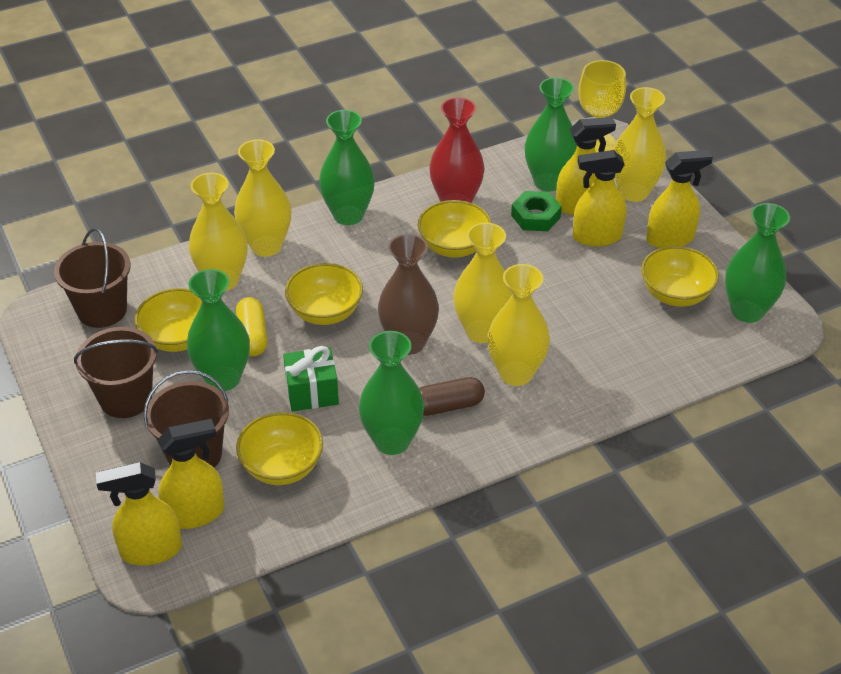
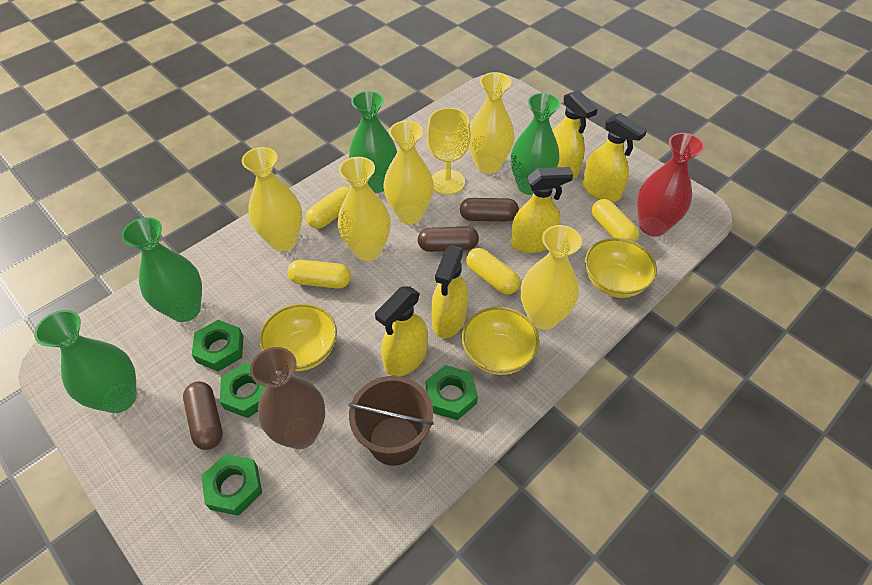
brown bucket: [54,228,130,328] [74,327,158,418] [143,370,229,468] = 3 -> [348,376,434,466] = 1
brown capsule: [419,377,485,416] = 1 -> [183,381,223,450] [418,226,479,252] [460,198,519,221] = 3
green gift: [283,346,339,411] = 1 -> none = 0
green nut: [511,191,562,231] = 1 -> [192,320,244,371] [201,454,262,516] [220,363,265,418] [426,365,478,420] = 4
green vase: [187,269,250,391] [319,110,375,225] [359,331,424,455] [525,77,577,191] [725,203,790,323] = 5 -> [34,310,137,413] [121,217,202,322] [349,91,397,193] [511,93,560,195] = 4
yellow bowl: [135,288,202,352] [236,412,323,485] [285,263,363,325] [418,200,492,258] [641,246,719,307] = 5 -> [259,304,337,371] [462,307,539,375] [585,238,657,298] = 3
yellow capsule: [236,297,268,356] = 1 -> [287,260,351,289] [306,186,350,229] [466,248,520,295] [592,199,639,242] = 4

